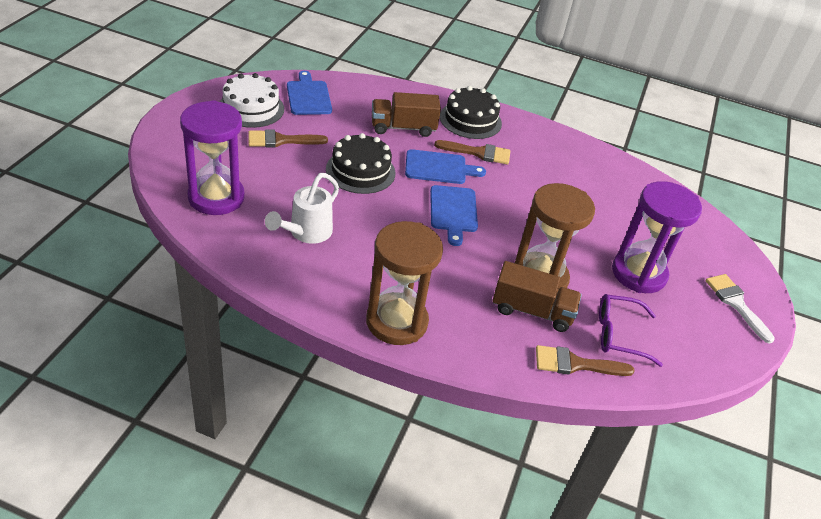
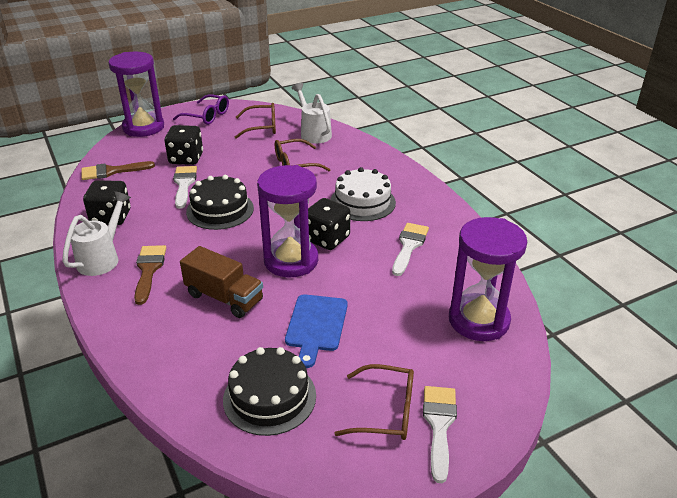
black dice: none = 0 -> [83,180,131,225] [164,125,203,165] [308,198,350,250] = 3
blue cutting board: [287,71,332,115] [405,149,486,184] [430,185,478,246] = 3 -> [285,294,348,368] = 1
brown brush: [248,129,328,147] [434,140,510,164] [536,345,634,376] = 3 -> [81,161,155,180] [134,245,166,305] = 2
brown glasses: none = 0 -> [235,103,276,139] [275,139,331,171] [334,364,414,440] = 3
brown hourglass: [366,221,443,345] [514,183,595,293] = 2 -> none = 0
brown truck: [372,92,441,137] [492,261,582,332] = 2 -> [180,246,263,318] = 1
purple hourglass: [180,100,245,215] [612,181,702,293] = 2 -> [109,52,164,137] [257,165,318,278] [449,217,527,341] = 3
white brush: [706,274,775,344] = 1 -> [173,166,197,209] [392,223,429,276] [423,386,457,483] = 3
white watering can: [265,173,339,244] = 1 -> [62,191,131,276] [292,83,332,144] = 2

